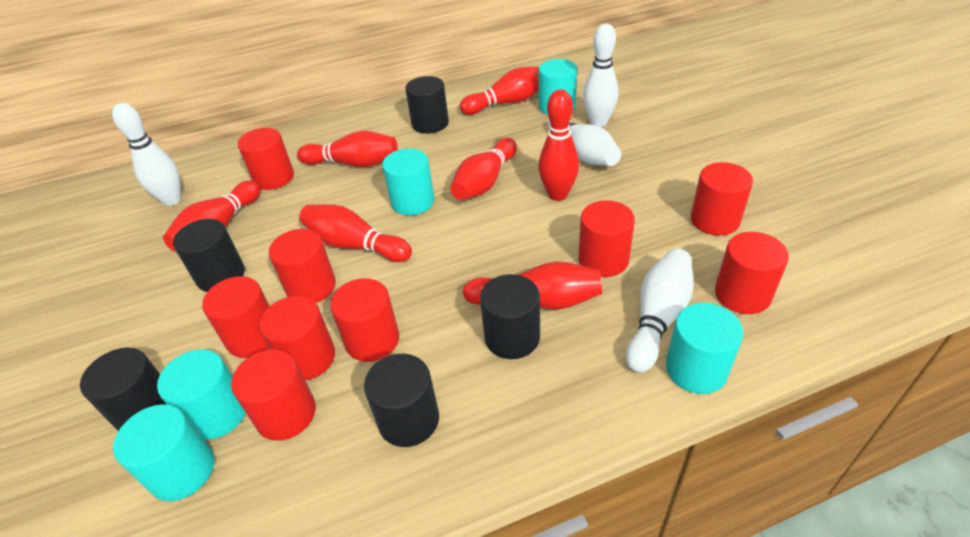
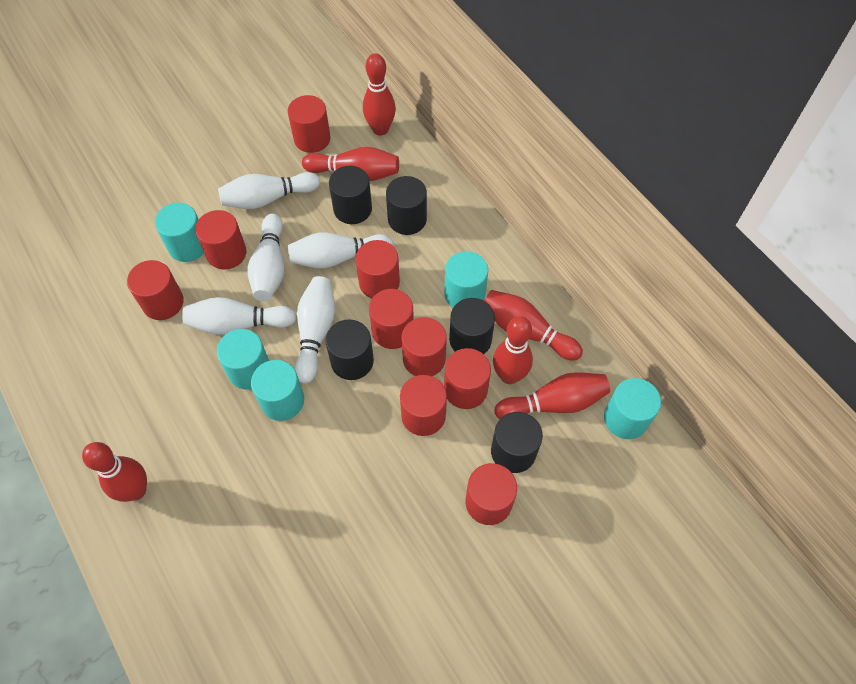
red bowling pin: [163,180,261,252] [297,131,398,167] [299,204,412,262] [450,138,517,200] [460,67,539,115] [463,261,602,309] [538,89,579,201] = 7 -> [82,442,147,502] [302,147,399,181] [363,53,396,136] [484,290,583,361] [493,316,533,384] [495,372,610,419] = 6
white bowling pin: [112,103,182,206] [548,120,621,166] [583,24,618,127] [626,249,694,373] = 4 -> [182,297,297,335] [218,172,320,209] [247,213,285,301] [288,232,393,269] [295,276,335,384] = 5

